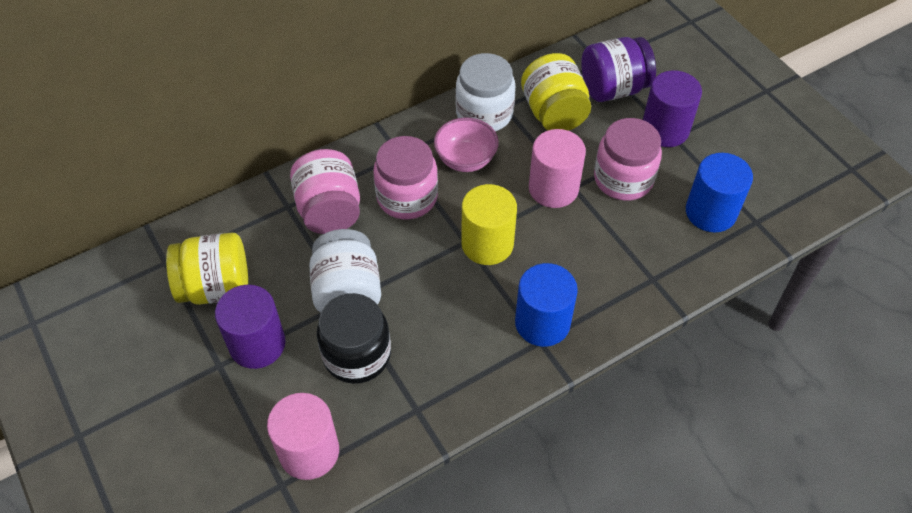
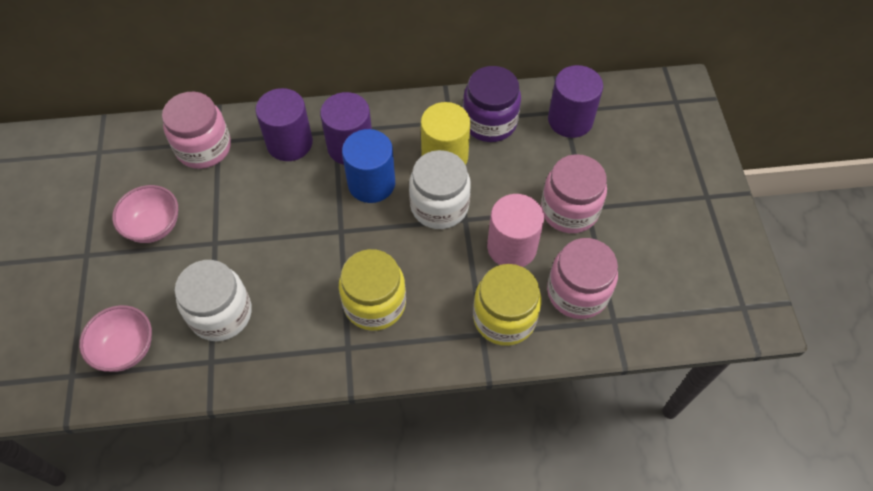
black jar: [317,293,391,384] = 1 -> none = 0
blue cylinder: [515,263,578,347] [686,153,753,233] = 2 -> [342,129,395,203] = 1
pink bowl: [434,117,499,172] = 1 -> [79,305,152,372] [112,185,178,243] = 2
pink cylinder: [267,393,339,480] [529,129,586,208] = 2 -> [487,194,544,267] = 1
purple cylinder: [215,285,285,369] [643,70,702,147] = 2 -> [255,88,313,161] [320,92,372,165] [548,65,603,138] = 3

